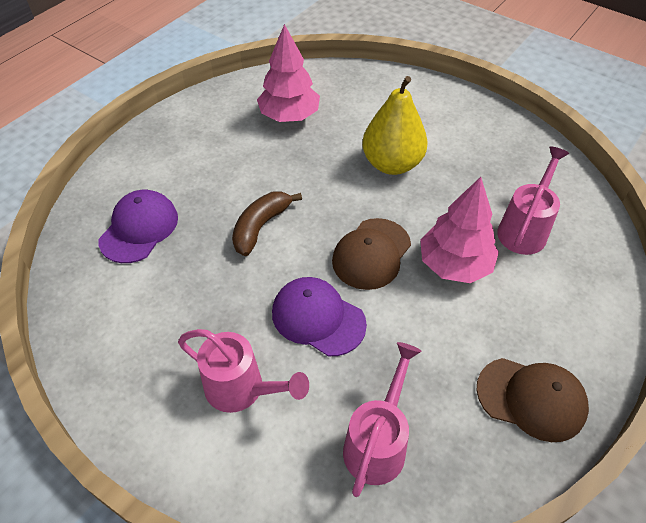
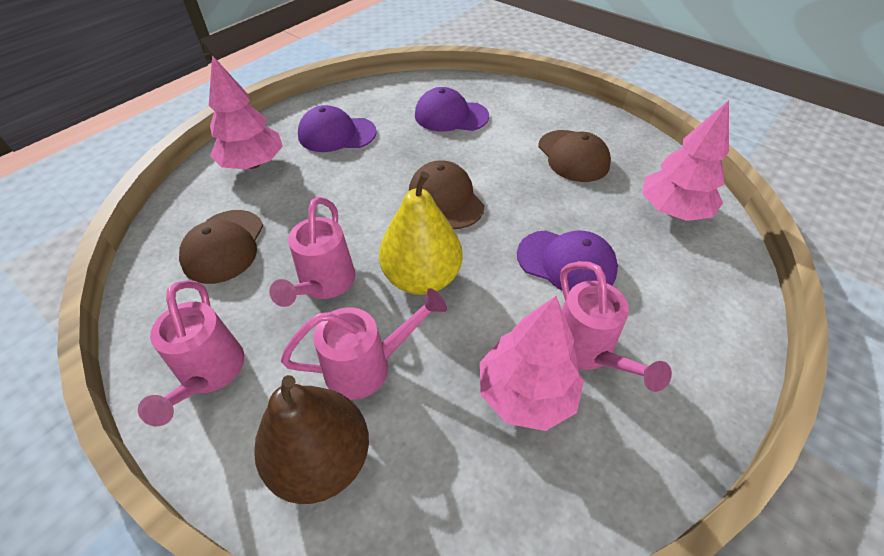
brown banana: [232,191,302,256] = 1 -> none = 0
brown cap: [332,218,411,290] [477,358,589,442] = 2 -> [179,210,264,284] [409,160,485,229] [538,130,611,182] = 3
brown pear: none = 0 -> [254,375,369,504] = 1
pink tree: [257,24,320,122] [420,177,499,283] = 2 -> [209,55,283,169] [480,296,584,431] [642,100,729,221] = 3
pink watering can: [178,329,309,413] [343,342,422,497] [497,146,569,255] = 3 -> [138,280,244,426] [269,197,355,307] [281,288,447,400] [560,261,672,392] = 4
purple cap: [98,190,178,263] [272,277,367,356] = 2 -> [298,105,377,152] [415,87,489,131] [517,230,618,291] = 3

